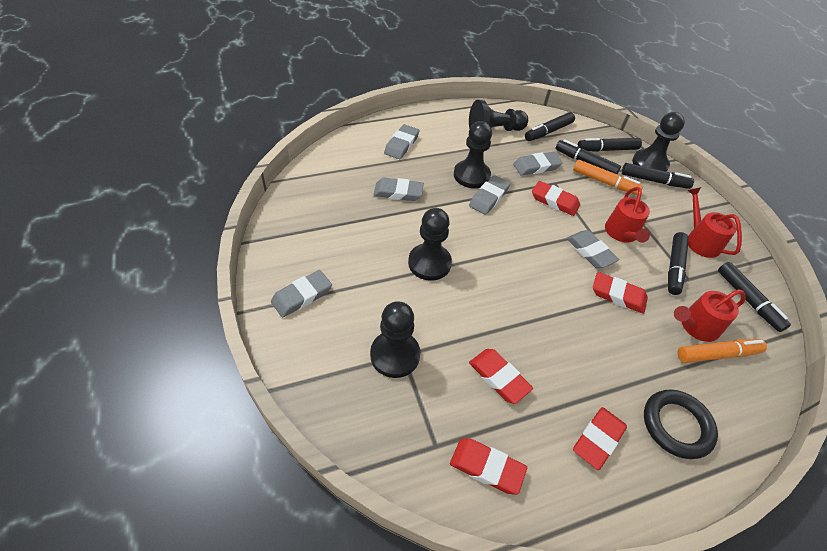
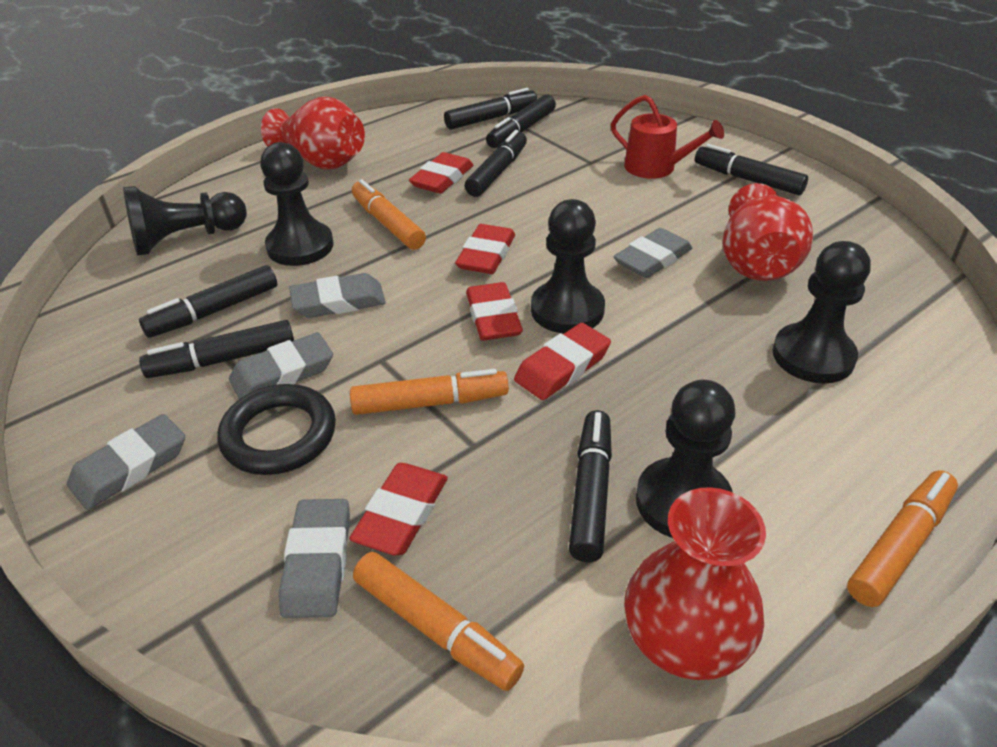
black marker: [525,112,575,141] [556,139,621,174] [578,138,642,152] [622,163,694,189] [668,232,689,295] [718,262,791,332] = 6 -> [139,265,277,338] [139,320,294,378] [444,88,537,130] [465,130,527,197] [486,94,556,148] [569,410,612,562] [695,144,808,195] = 7
grey eraser: [271,270,332,318] [373,178,424,201] [384,124,420,159] [469,175,510,215] [513,152,562,175] [566,230,619,268] = 6 -> [67,414,185,510] [229,332,333,399] [279,499,350,618] [289,273,386,318] [613,228,692,278] = 5
orange marker: [573,160,643,195] [677,339,767,363] = 2 -> [350,369,509,415] [352,179,426,250] [353,552,524,691] [847,470,958,607] = 4
red vase: none = 0 -> [261,96,365,170] [624,487,766,680] [723,183,813,281] = 3
red watering can: [605,187,650,243] [674,289,746,342] [687,187,742,258] = 3 -> [611,95,724,179] = 1

